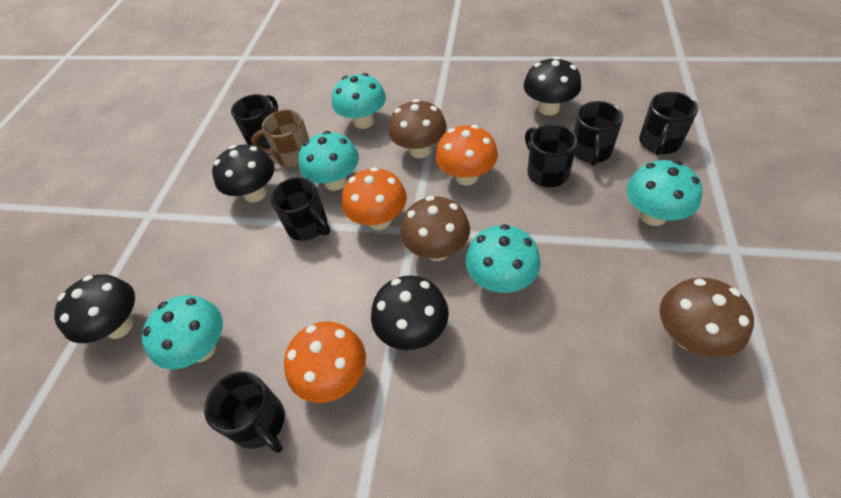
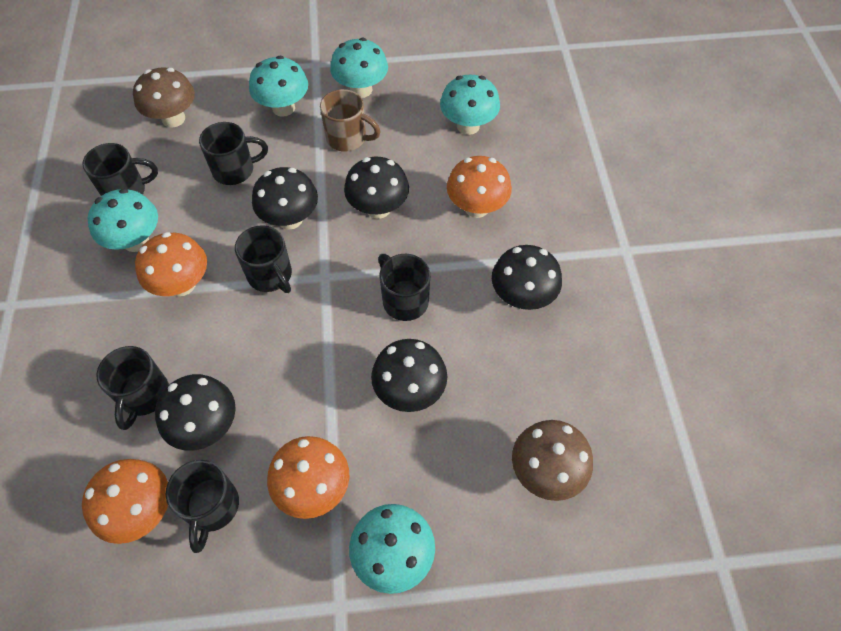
black mushroom: [54,274,135,343] [212,144,275,203] [371,276,449,350] [524,57,581,115] = 4 -> [155,374,236,451] [252,167,318,230] [344,157,409,219] [371,339,447,412] [492,245,562,310] = 5
brown mushroom: [388,99,447,158] [401,196,470,261] [660,278,754,358] = 3 -> [133,67,195,128] [512,420,593,501] = 2
orange mushroom: [284,321,366,403] [342,167,407,230] [435,125,498,186] = 3 -> [82,459,168,544] [135,232,207,296] [267,436,350,519] [447,156,512,218] = 4

